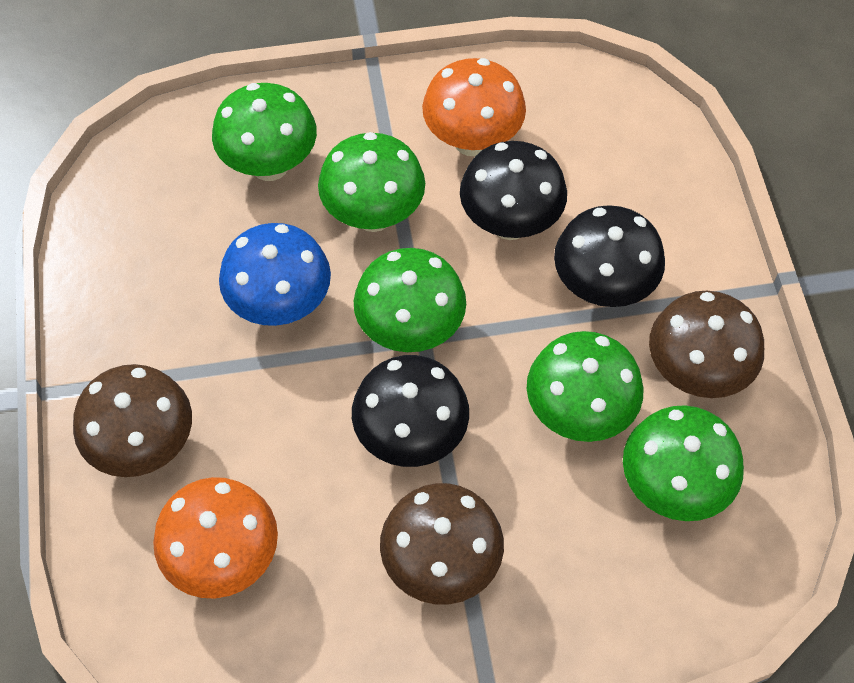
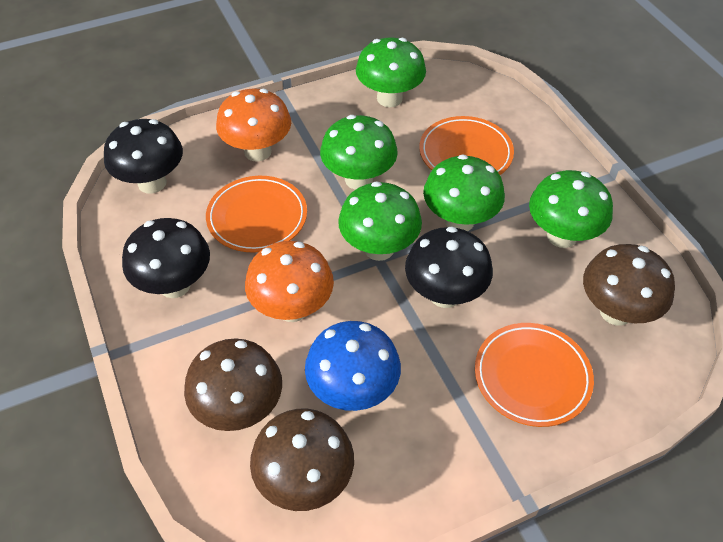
orange plate: none = 0 -> [206,176,307,252] [419,116,514,175] [475,323,594,427] = 3

